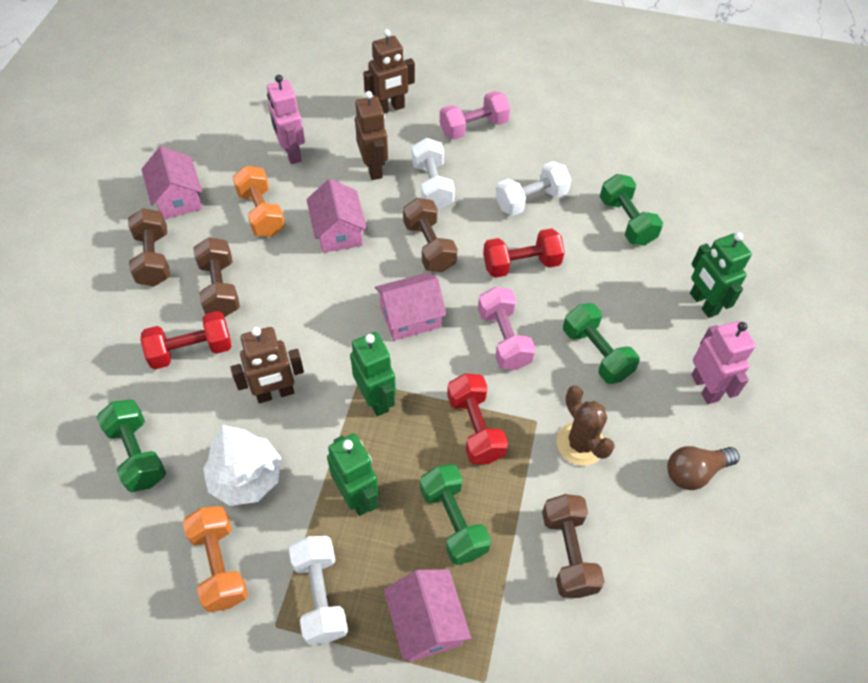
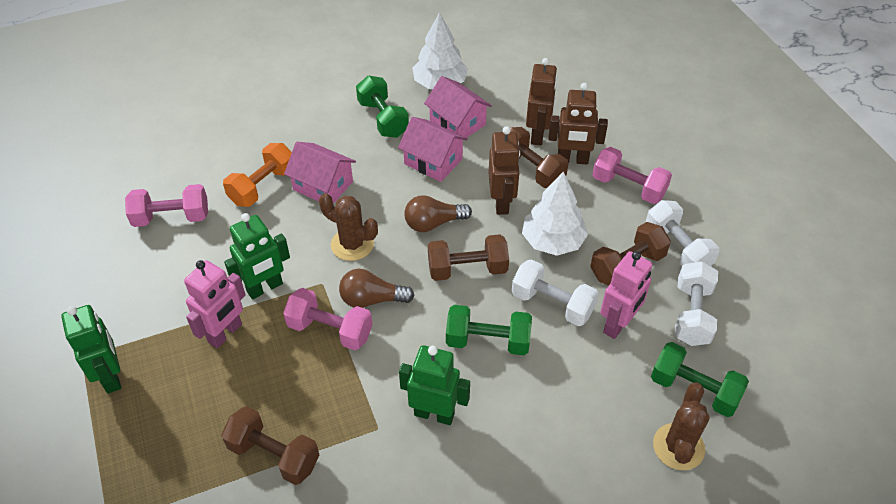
brown cactus: [557,385,615,466] = 1 -> [319,193,378,261] [653,383,709,470] = 2
brown light bulb: [667,446,740,490] = 1 -> [339,269,415,308] [404,195,472,232] = 2
green dumbbell: [97,399,166,492] [420,464,491,565] [563,303,640,384] [600,174,663,246] = 4 -> [356,76,409,138] [446,305,532,355] [651,342,749,417] = 3
orange dumbbell: [183,506,248,612] [233,166,285,237] = 2 -> [223,143,292,207] = 1
pink dumbbell: [440,91,510,140] [478,287,536,370] = 2 -> [125,184,208,227] [283,288,373,350] [592,147,672,204] = 3
pink house: [141,146,202,219] [306,179,367,253] [375,273,447,341] [384,569,472,662] = 4 -> [284,142,356,204] [398,117,468,182] [424,76,492,138] = 3
red dumbbell: [141,311,232,369] [447,374,508,464] [483,228,565,278] = 3 -> none = 0
white tree: [203,425,281,506] = 1 -> [412,12,468,89] [522,172,588,256] = 2

